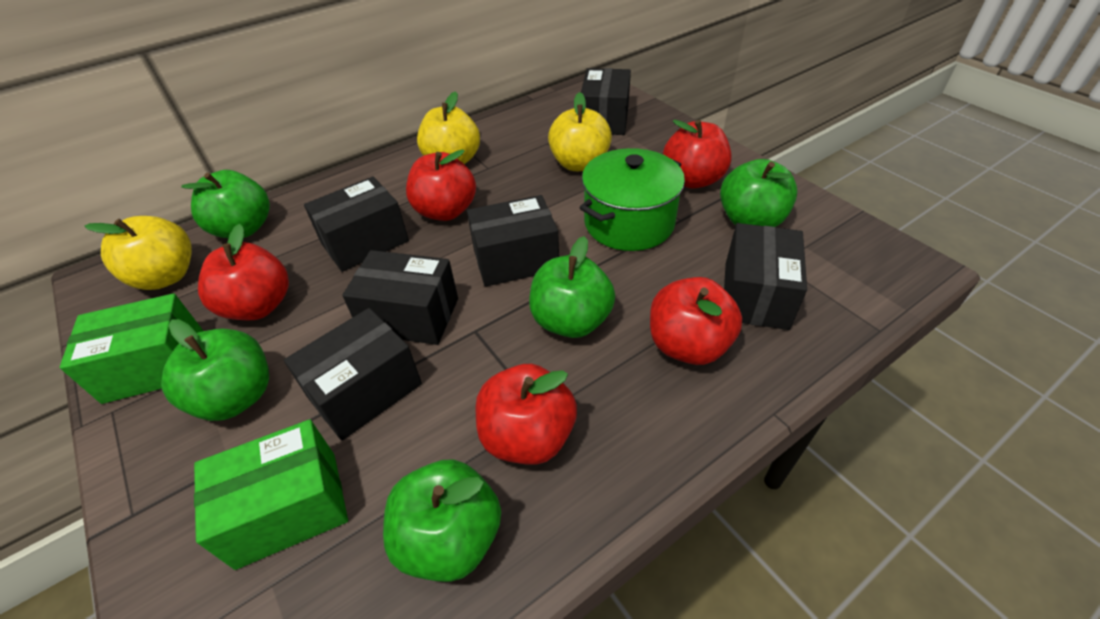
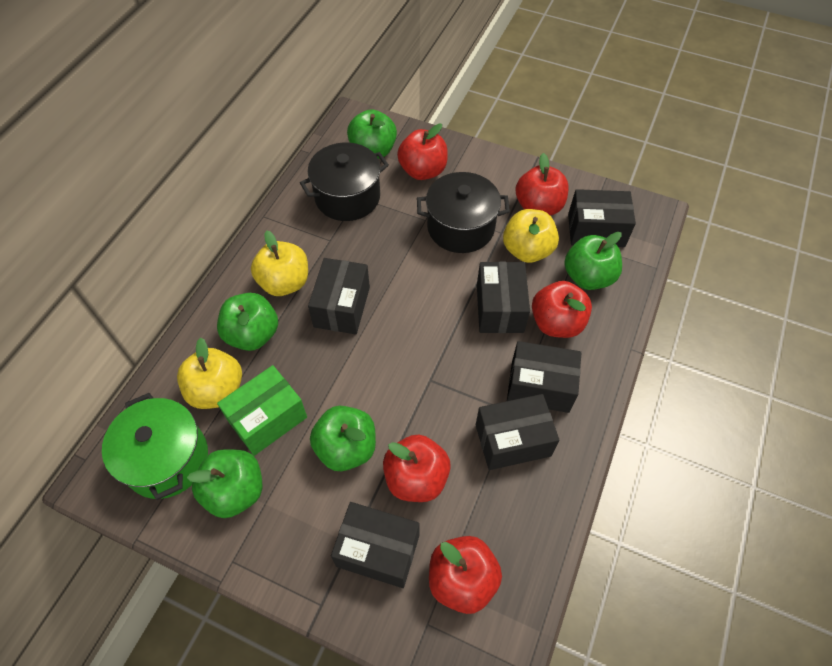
black pot: none = 0 -> [300,143,389,221] [417,172,510,253] = 2
green box: [60,293,203,404] [194,419,348,570] = 2 -> [217,365,307,456] = 1

